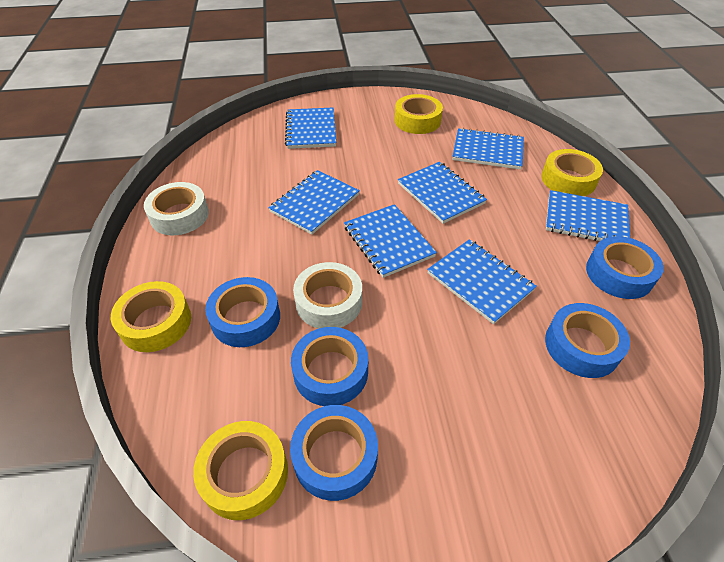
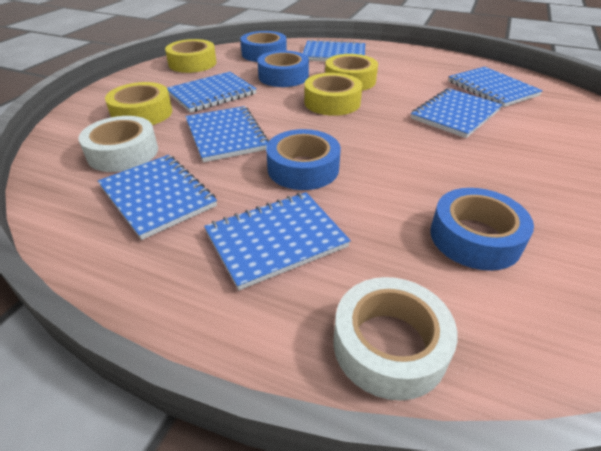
blue tape: [205,277,280,347] [290,405,378,501] [291,327,368,406] [545,303,630,378] [586,236,664,299] = 5 -> [240,31,287,62] [257,50,309,87] [266,129,341,190] [430,188,534,271] = 4

